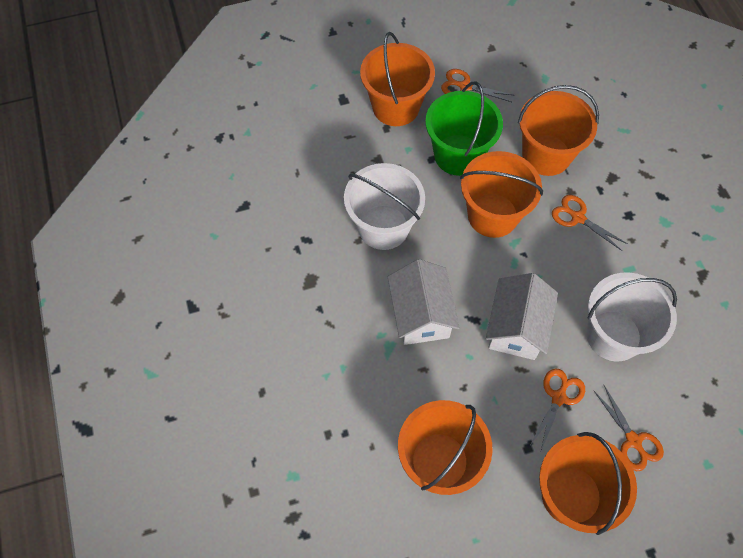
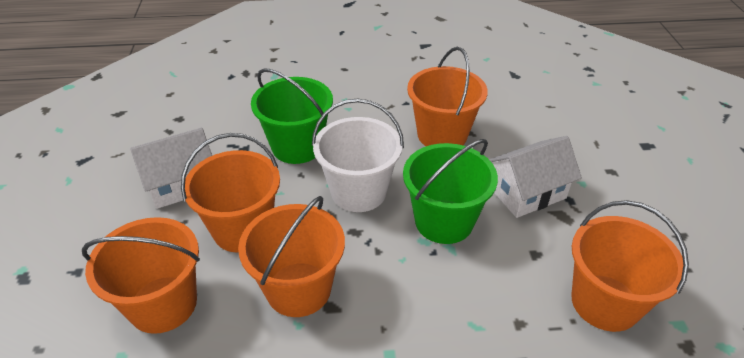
green bucket: [425,81,503,176] = 1 -> [251,68,333,164] [403,139,498,244] = 2
orange scissors: [441,69,515,102] [530,368,585,453] [552,195,628,251] [593,385,664,471] = 4 -> none = 0
white bucket: [344,163,425,250] [586,272,677,362] = 2 -> [312,99,404,212] = 1

